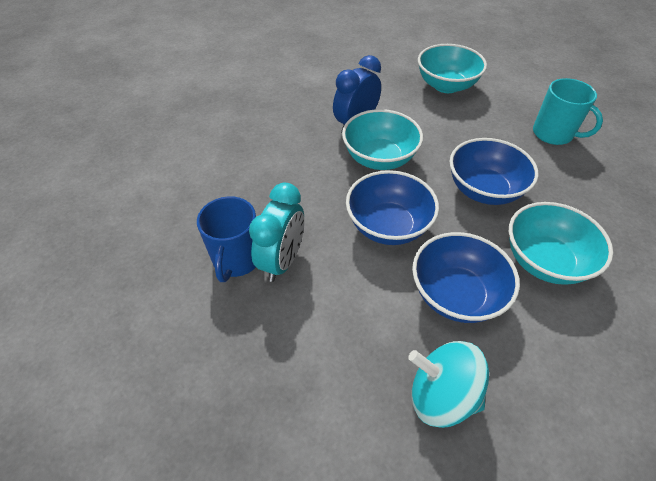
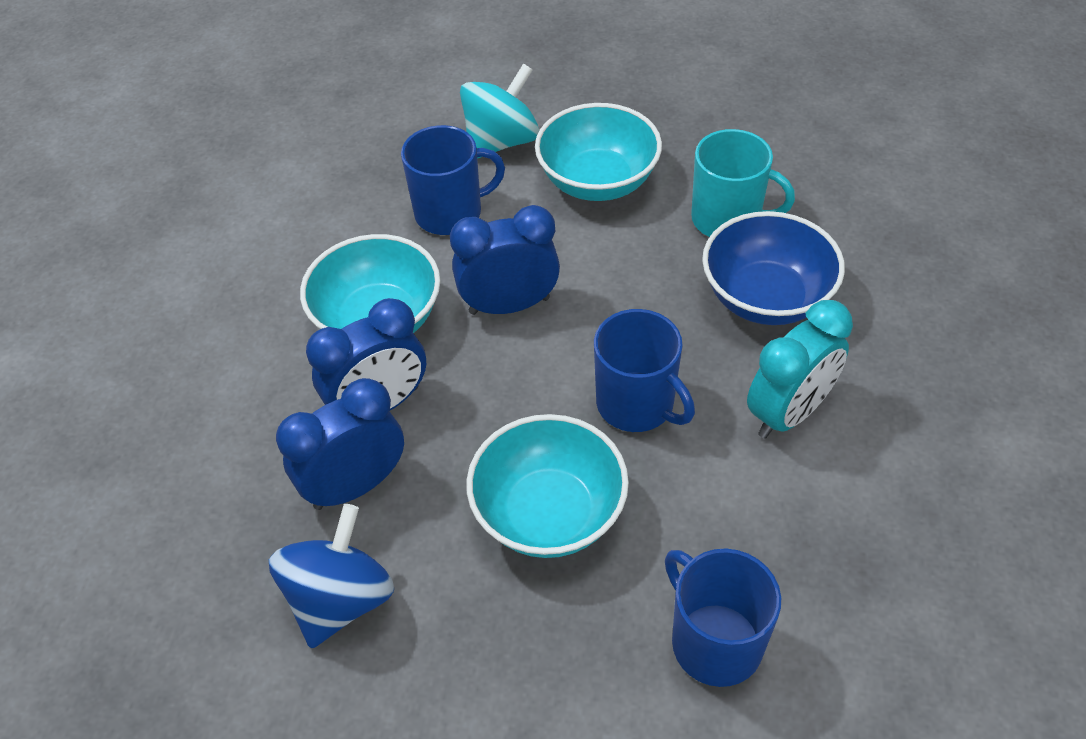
blue bowl: [346,170,439,245] [412,232,520,323] [450,138,538,205] = 3 -> [702,211,845,325] = 1
blue clock: [333,55,381,133] = 1 -> [276,378,404,510] [306,298,426,410] [450,205,560,315] = 3
blue mug: [197,196,256,282] = 1 -> [401,125,505,235] [594,309,695,432] [665,549,781,687] = 3
blue spinning top: none = 0 -> [269,504,394,648] = 1

